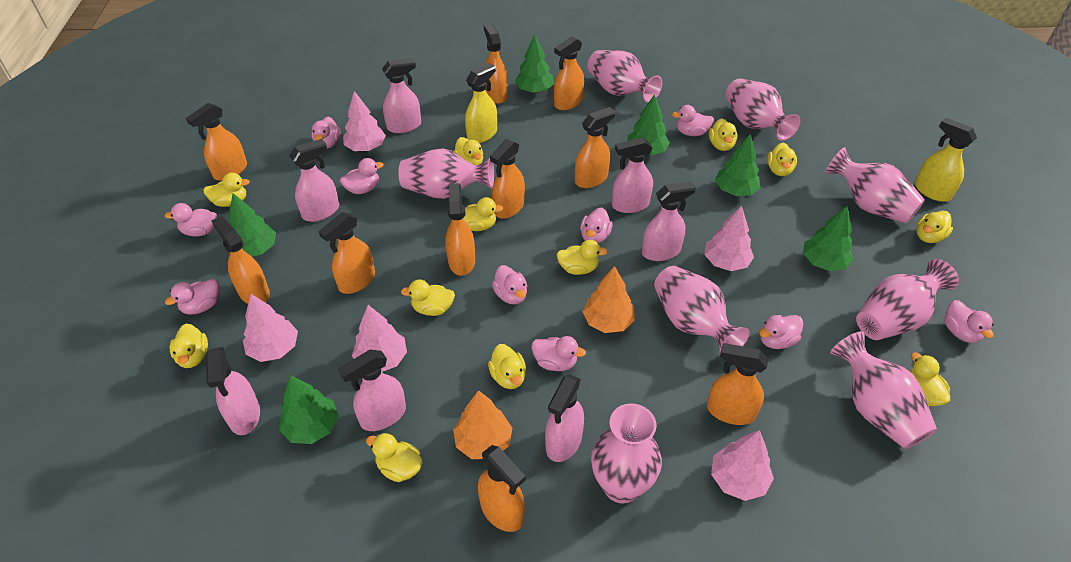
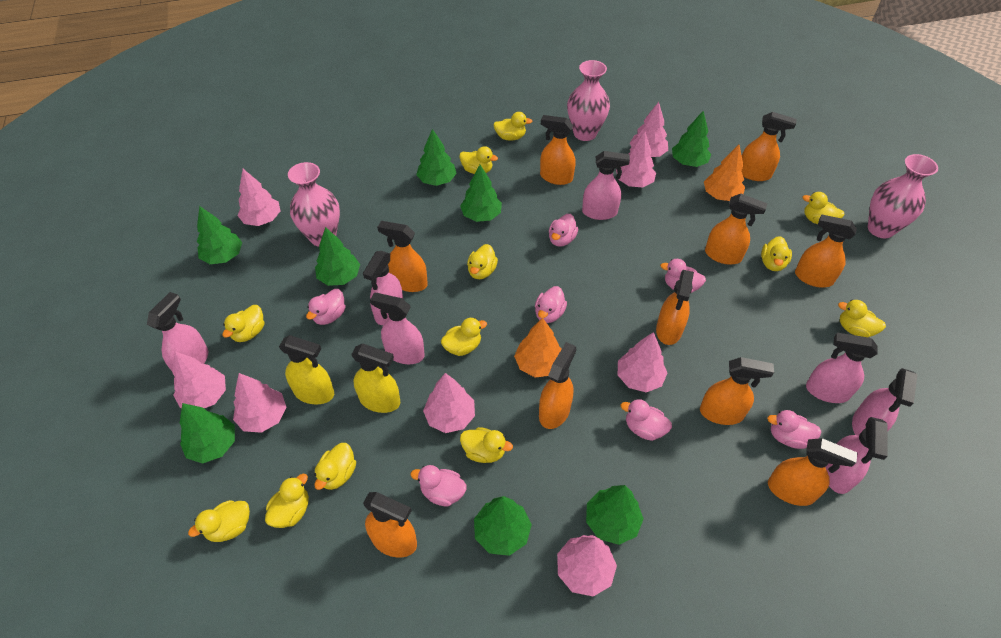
green tree: [228,193,276,256] [279,375,339,444] [515,35,554,93] [627,94,670,155] [715,134,761,196] [803,206,854,271] = 6 -> [180,403,235,464] [197,206,242,264] [315,227,360,286] [416,129,457,186] [460,165,502,222] [474,496,532,556] [586,485,644,545] [672,111,711,167] = 8
pink duck: [165,203,217,236] [165,279,219,315] [312,117,341,149] [340,158,384,194] [492,265,527,305] [531,336,586,371] [580,207,612,243] [672,105,714,136] [759,315,803,349] [944,300,994,343] = 10 -> [306,289,346,325] [411,465,467,506] [535,286,567,323] [549,214,578,247] [621,399,672,441] [660,259,706,293] [767,410,822,449] = 7
pink tree: [243,294,298,362] [343,91,386,151] [352,305,407,372] [704,206,754,271] [711,430,774,501] = 5 -> [172,351,226,408] [233,373,286,433] [237,169,280,226] [423,373,475,433] [557,535,617,597] [616,131,656,187] [618,332,667,392] [630,102,668,157] = 8
pink vase: [398,148,494,199] [587,50,662,102] [591,403,662,503] [654,266,750,353] [725,78,801,141] [825,147,925,223] [830,331,937,449] [856,259,959,340] = 8 -> [288,162,340,247] [567,60,610,141] [868,154,938,238] = 3

